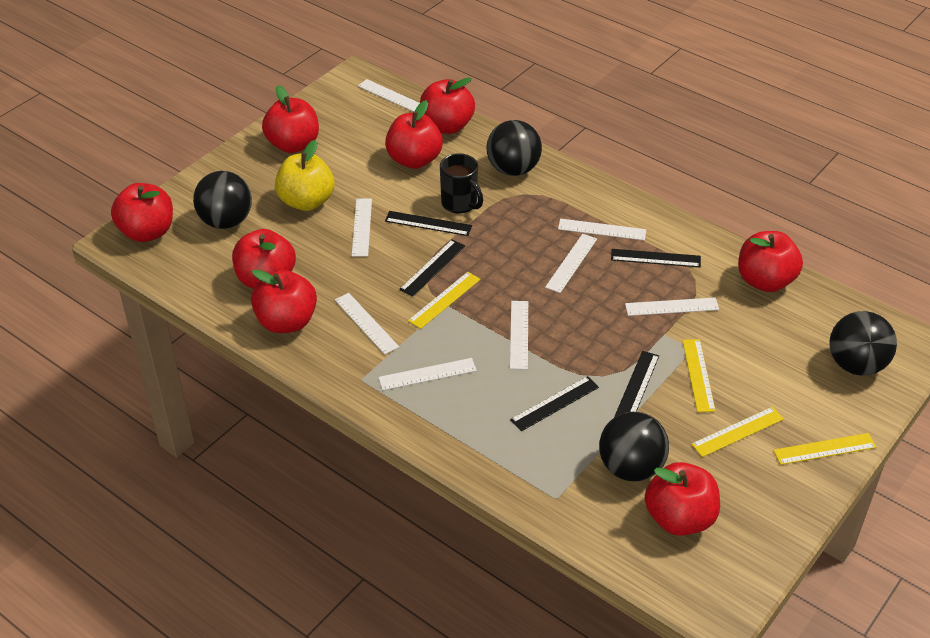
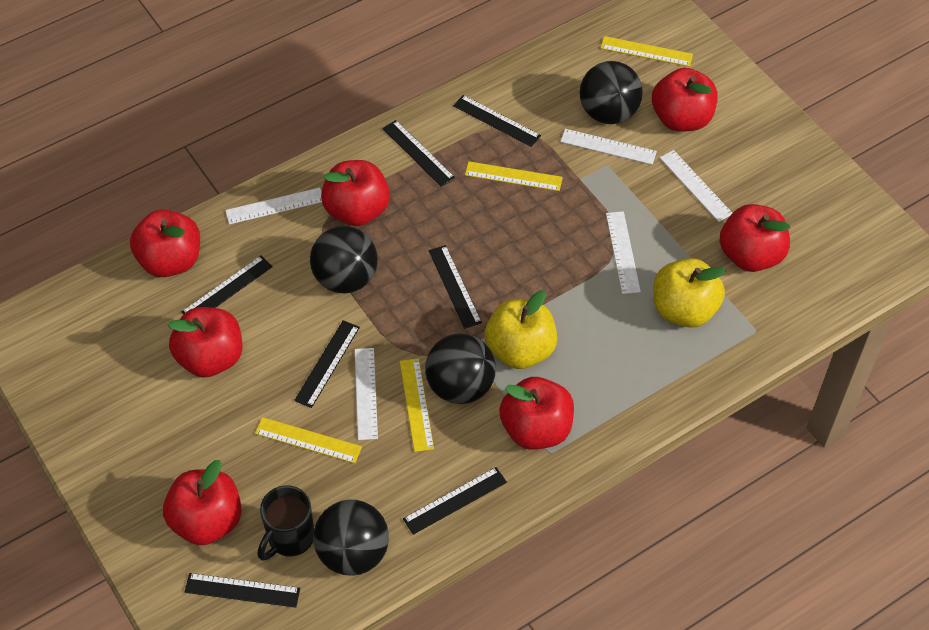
black ruler: [385,211,472,236] [399,239,465,296] [510,376,599,431] [611,249,701,267] [614,351,659,418] = 5 -> [182,256,273,314] [185,573,300,608] [294,320,360,408] [382,120,455,187] [403,467,507,535] [429,245,482,329] [453,95,541,147] = 7
red apple: [111,183,173,242] [232,229,296,289] [251,269,317,333] [262,85,319,153] [385,100,443,169] [420,77,475,134] [645,462,720,536] [738,231,803,292] = 8 -> [130,209,200,277] [163,460,242,545] [168,307,242,378] [321,160,390,226] [499,377,574,450] [652,68,717,132] [720,204,790,272] = 7
white ruler: [335,293,399,355] [352,198,372,257] [358,79,420,111] [378,358,477,390] [510,301,528,370] [545,234,597,293] [558,219,646,241] [625,298,719,316] = 8 -> [225,188,322,225] [355,348,378,440] [560,129,657,165] [606,211,641,294] [660,150,732,222] = 5
yellow apple: [275,140,335,211] = 1 -> [485,290,557,369] [653,258,726,328] = 2

